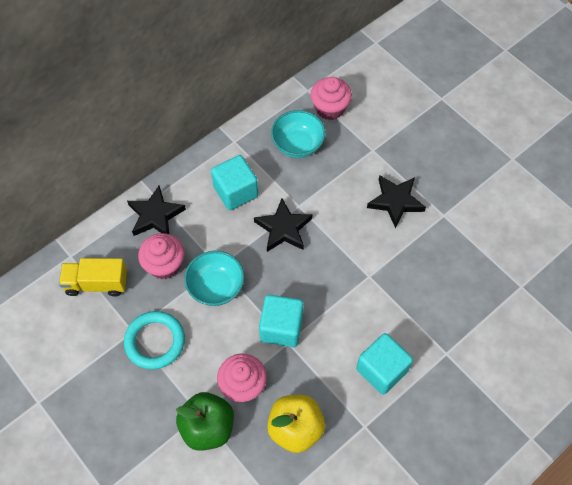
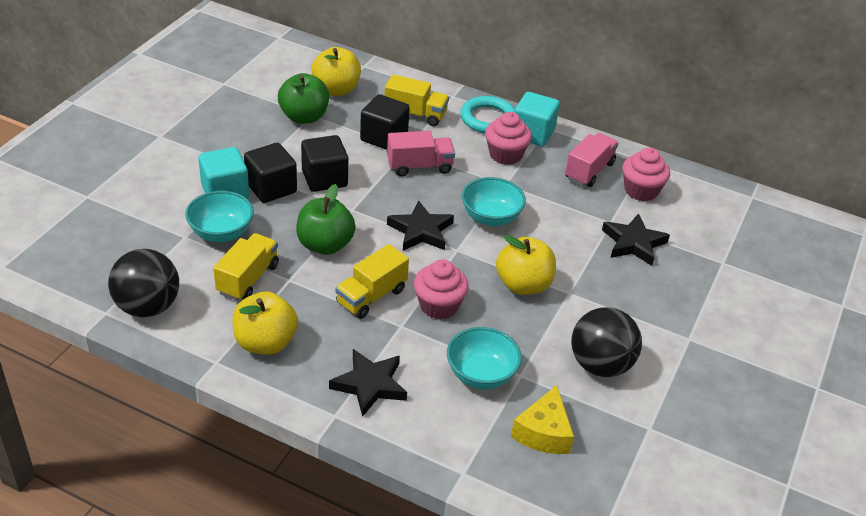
black ball: none = 0 -> [108,249,179,317] [571,307,642,377] = 2
black cube: none = 0 -> [244,143,297,203] [301,135,348,192] [360,94,410,150] = 3
green apple: [176,392,234,451] = 1 -> [278,73,329,124] [296,184,356,255] = 2
pink truck: none = 0 -> [387,131,455,177] [565,133,619,187] = 2
turquoise bowl: [184,251,245,306] [271,110,326,158] = 2 -> [185,191,254,242] [447,327,522,389] [462,177,526,226] = 3
turquoise cube: [211,155,258,210] [259,295,304,347] [356,333,413,395] = 3 -> [198,147,249,199] [514,92,560,146] = 2
yellow apple: [267,395,325,453] = 1 -> [232,292,298,355] [311,47,361,96] [496,235,556,295] = 3
yellow cheese: none = 0 -> [511,385,574,454] = 1
yellow truck: [59,258,127,296] = 1 -> [213,233,279,301] [335,244,409,319] [384,75,449,126] = 3

